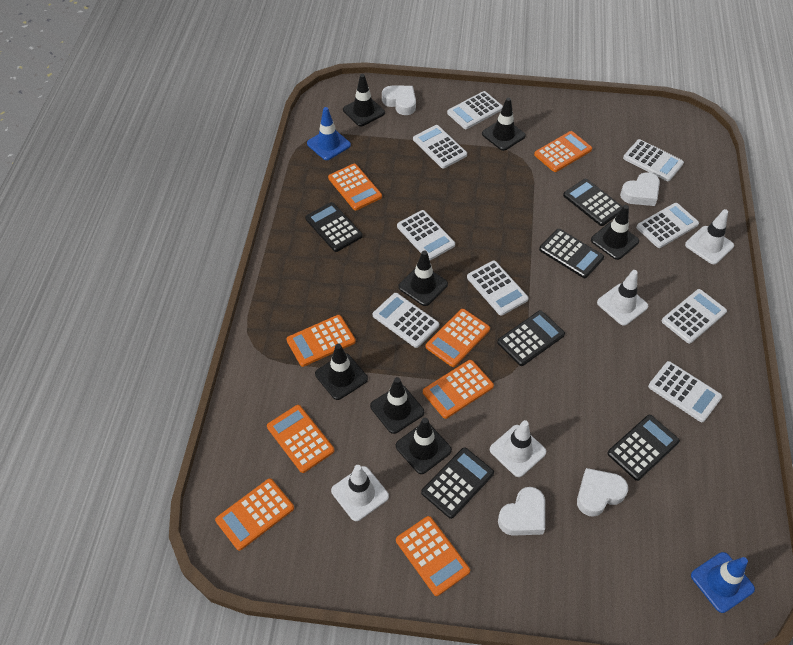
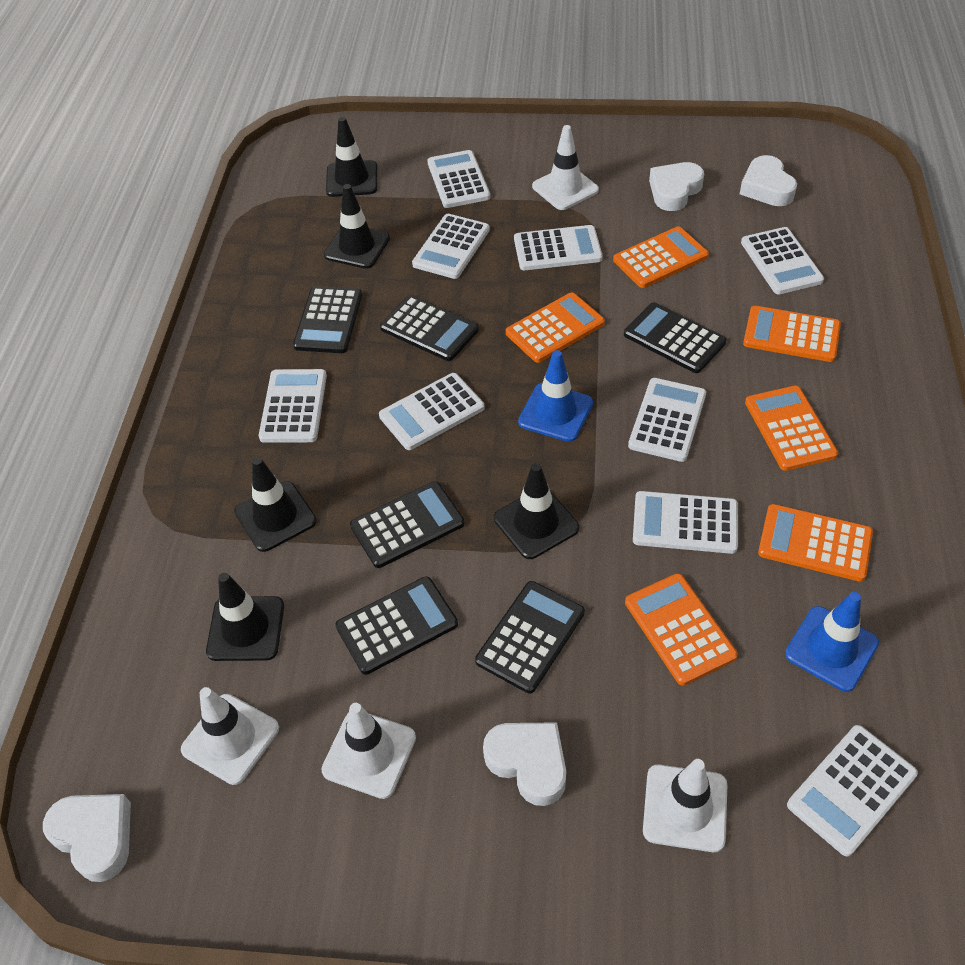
black traffic cone: [315,344,368,400] [343,74,385,126] [370,377,424,434] [396,418,452,474] [398,250,448,306] [482,98,526,151] [591,205,639,260] = 7 -> [206,573,284,661] [234,457,317,552] [324,184,390,269] [326,117,377,197] [494,463,579,559] = 5
orange calculator: [215,478,294,551] [267,405,334,473] [286,315,356,367] [328,164,382,210] [396,516,470,596] [423,360,494,419] [426,309,490,367] [534,131,592,172] = 8 -> [506,293,605,363] [613,226,709,288] [625,573,738,686] [743,306,841,362] [745,386,838,471] [758,504,873,582] = 6

